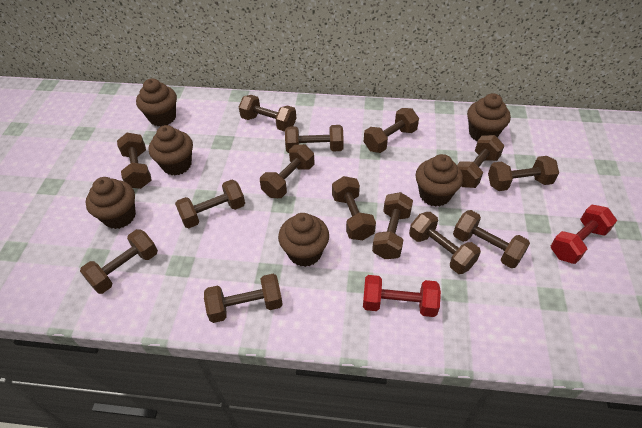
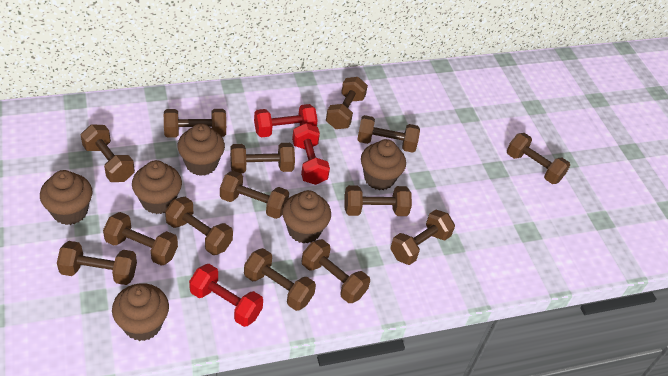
red dumbbell: [363,275,441,317] [551,205,617,264] = 2 -> [189,264,263,327] [254,104,318,138] [292,123,330,185] = 3

